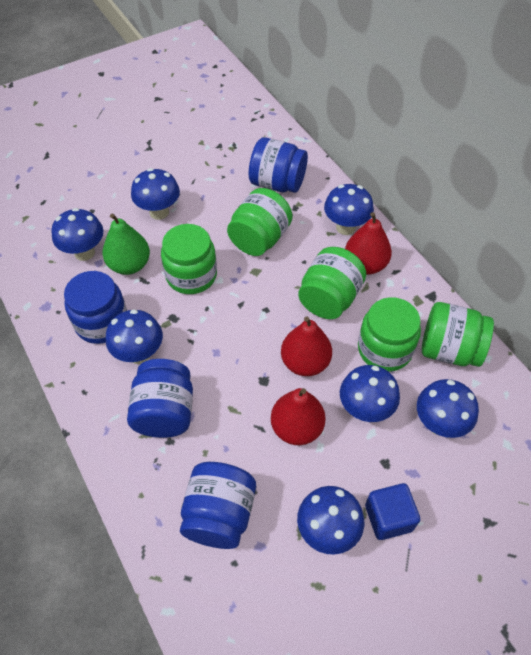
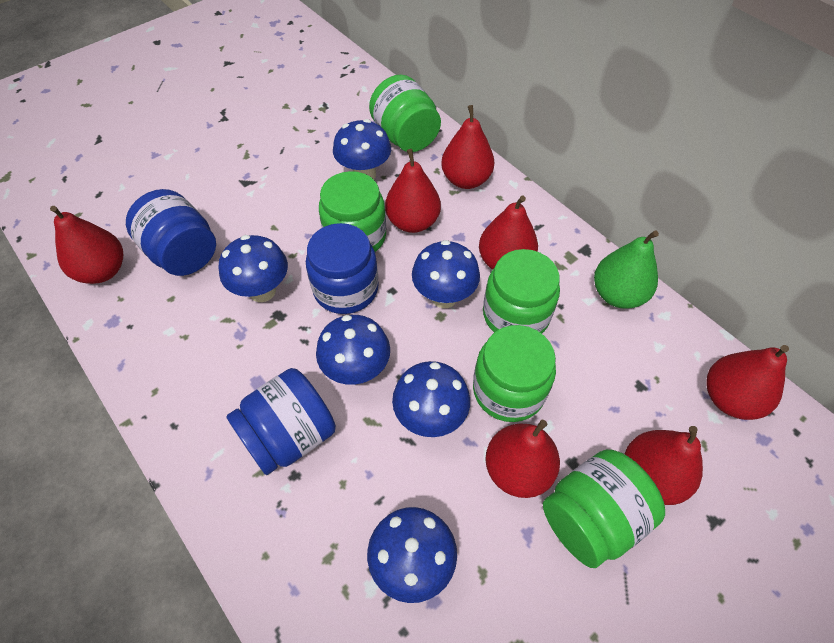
blue cube: [365,483,420,540] = 1 -> none = 0
blue jar: [64,271,127,344] [127,359,193,438] [180,462,256,549] [249,137,308,193] = 4 -> [126,189,216,276] [226,368,336,475] [306,223,379,314] = 3
blue mushroom: [51,208,103,261] [106,309,163,364] [131,168,180,220] [297,486,364,555] [324,184,374,235] [340,365,400,422] [417,379,479,438] = 7 -> [218,235,288,302] [316,315,390,385] [333,119,391,179] [367,507,457,603] [392,361,470,437] [412,240,480,308] = 6
red pear: [271,388,326,445] [281,317,332,376] [345,212,392,275] = 3 -> [50,206,123,284] [385,149,441,233] [441,105,494,189] [479,196,538,270] [485,420,560,498] [625,426,703,505] [706,345,789,420] = 7

